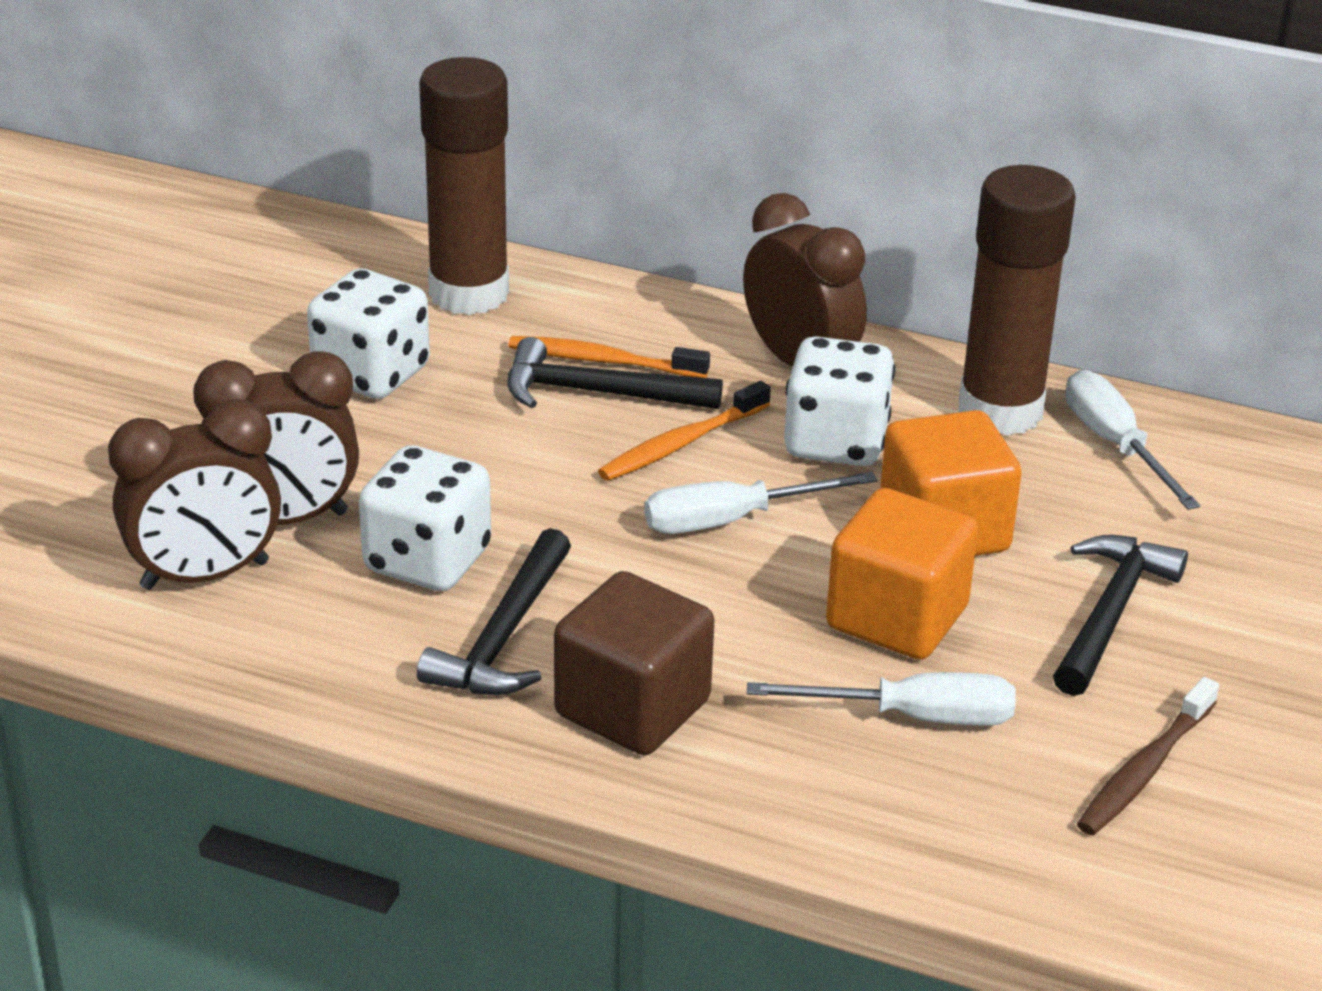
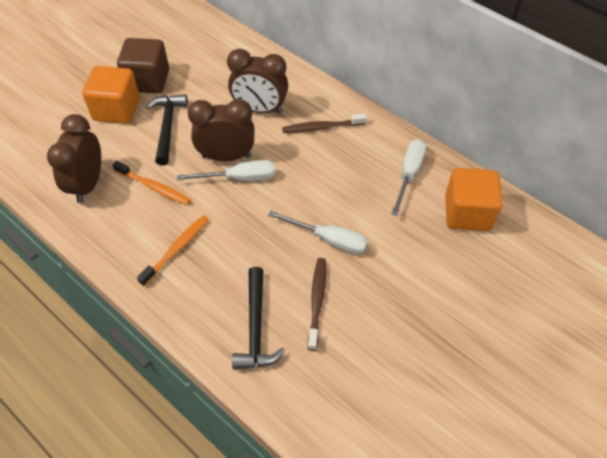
black hammer: [417,528,571,695] [508,337,723,409] [1053,535,1188,696] = 3 -> [146,94,188,165] [232,267,285,370] = 2
brown glue stick: [419,57,509,315] [958,165,1076,436] = 2 -> none = 0
brown toothbrush: [1077,677,1219,835] = 1 -> [282,113,367,133] [308,258,326,351] = 2
white dice: [307,268,430,399] [359,445,491,591] [784,336,895,466] = 3 -> none = 0

